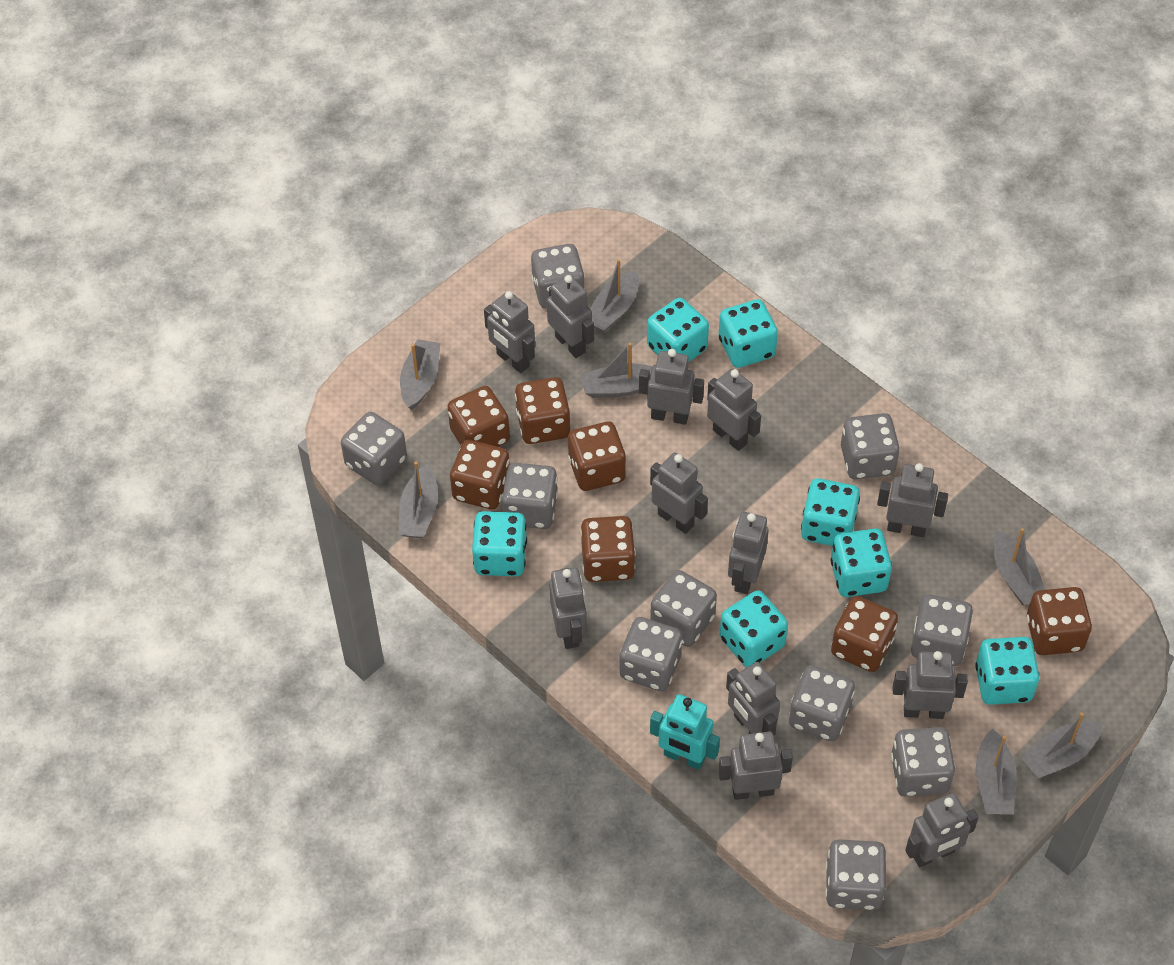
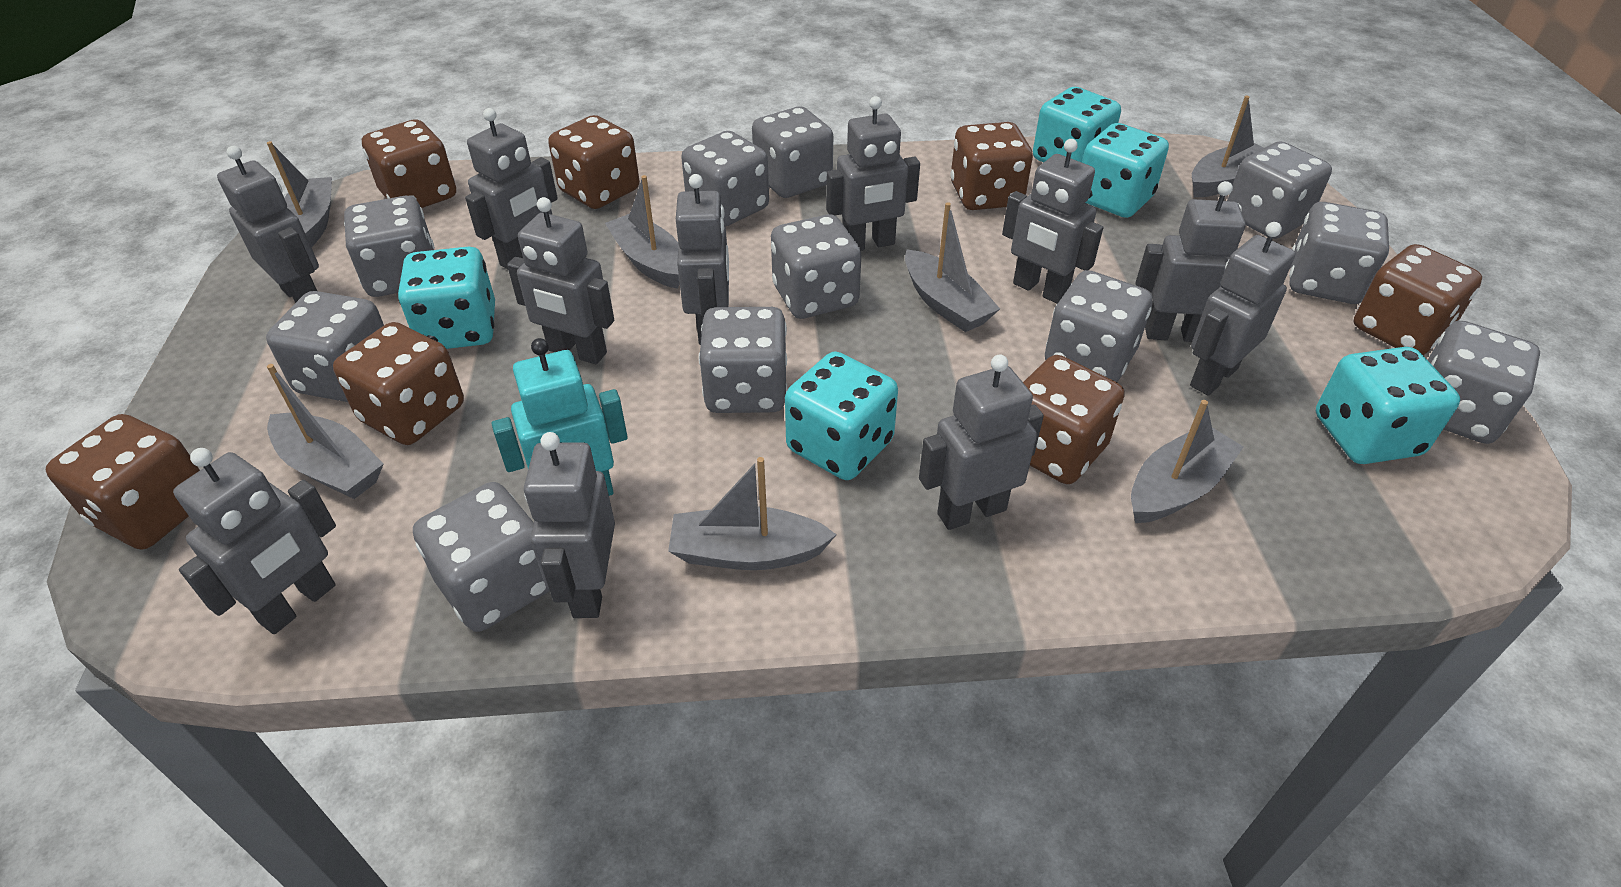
grey dice: [341,412,407,485] [501,463,558,529] [531,244,585,309] [620,617,682,691] [650,570,717,647] [789,665,855,741] [826,839,886,910] [841,413,900,479] [891,727,955,797] [911,594,973,666] = 10 -> [266,291,384,402] [344,196,435,297] [413,482,549,632] [681,131,769,226] [699,307,788,413] [752,107,833,198] [771,214,861,319] [1045,270,1152,382] [1227,142,1332,239] [1289,202,1389,304] [1428,321,1540,444] = 11
grey robot: [484,291,535,373] [547,275,594,358] [549,567,587,649] [639,349,704,425] [650,453,708,534] [707,368,761,451] [718,732,793,800] [726,662,780,735] [728,512,769,594] [877,463,948,537] [893,651,968,719] [905,793,978,867] = 12 -> [173,448,336,634] [217,146,319,303] [465,108,558,269] [507,197,614,364] [524,432,615,618] [676,174,729,345] [826,96,920,251] [919,354,1044,530] [1002,139,1103,304] [1135,181,1245,342] [1190,222,1295,396] = 11
turquoise dice: [472,511,527,576] [647,298,709,362] [719,299,778,368] [720,590,788,667] [801,478,860,546] [831,528,892,597] [975,637,1040,705] = 7 -> [398,247,495,349] [785,351,898,480] [1033,87,1121,163] [1082,123,1169,218] [1316,347,1460,464] = 5

